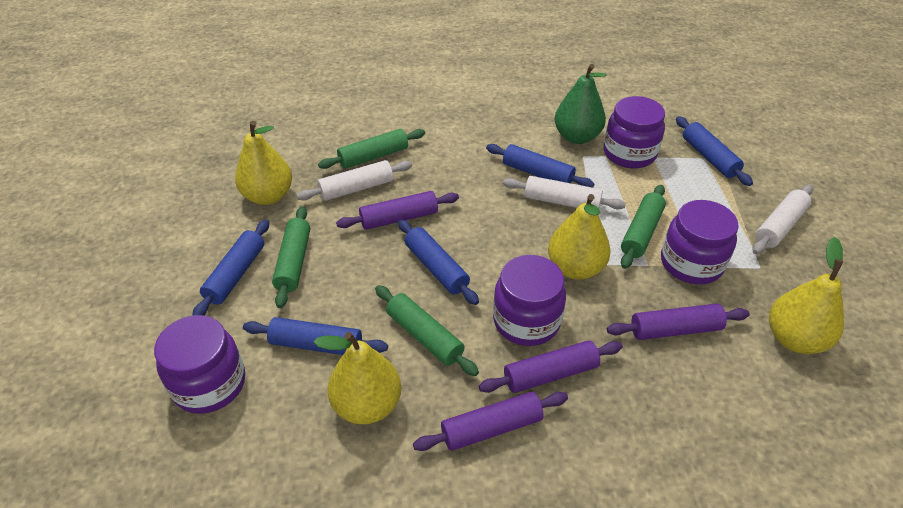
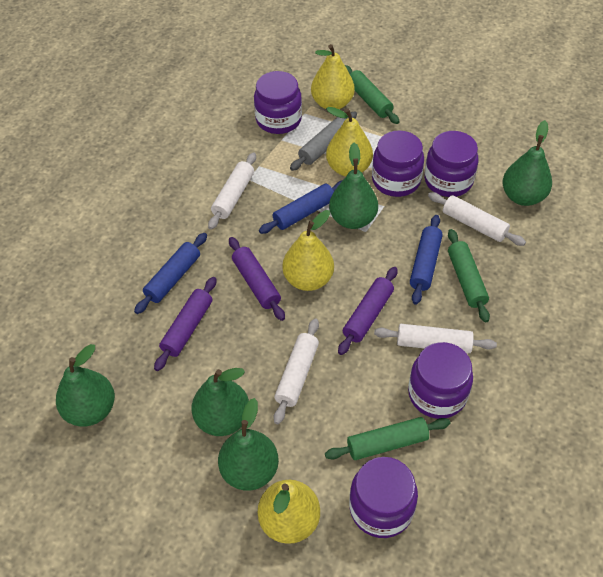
blue rolling pin: [192,220,269,316] [243,317,388,355] [398,219,479,305] [486,144,594,188] [676,116,753,186] = 5 -> [134,233,207,314] [259,180,343,234] [410,215,443,305] = 3
green pear: [555,64,607,144] = 1 -> [56,344,115,427] [192,368,249,436] [218,398,279,491] [329,143,378,229] [503,120,552,206] = 5
green rolling pin: [272,206,310,308] [318,129,425,169] [375,285,479,376] [621,185,666,269] = 4 -> [325,417,450,460] [345,65,399,124] [448,229,490,323] = 3
grey rolling pin: none = 0 -> [290,112,357,171] = 1
purple jar: [154,315,245,414] [493,255,566,346] [603,96,665,168] [661,200,739,284] = 4 -> [254,71,302,134] [349,457,418,538] [372,131,424,197] [408,342,473,419] [424,131,478,197] = 5
purple rolling pin: [336,191,459,230] [413,392,568,451] [479,340,622,393] [607,303,750,340] = 4 -> [154,277,216,371] [229,237,285,321] [338,267,398,355] = 3
white rolling pin: [296,160,412,201] [503,176,626,209] [753,185,813,254] = 3 -> [208,153,256,229] [274,318,319,424] [374,324,497,353] [428,192,526,246] = 4

